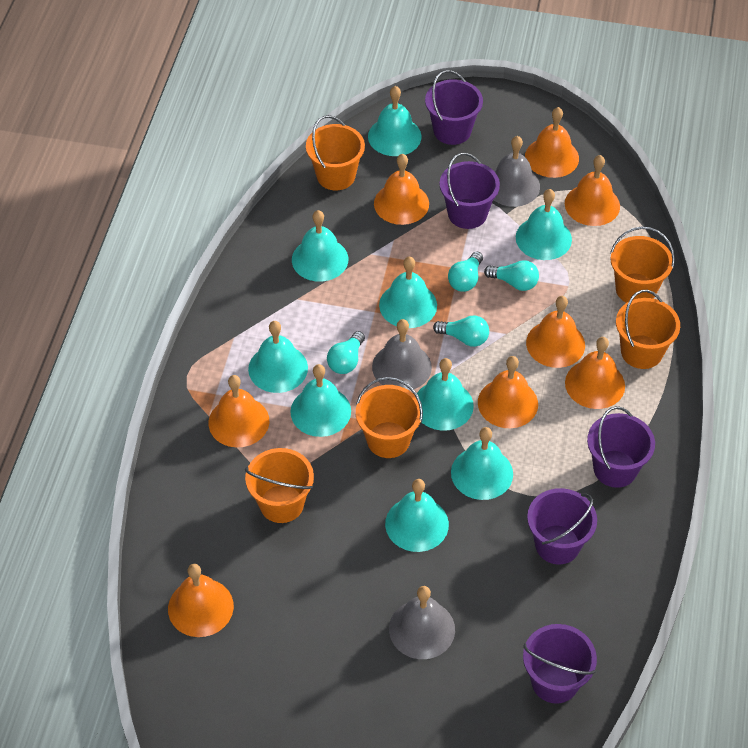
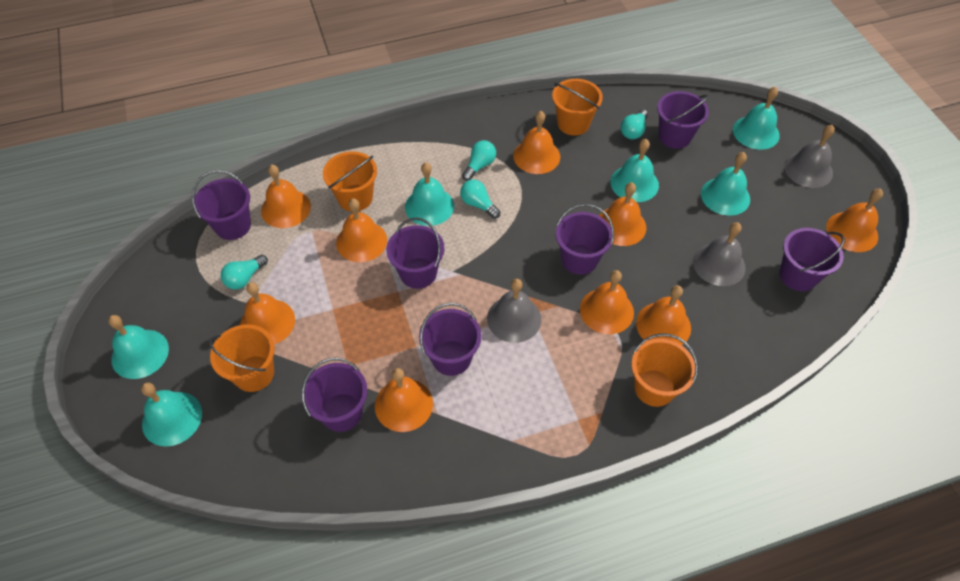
orange bell: [168,564,234,637] [209,375,269,447] [374,154,429,225] [478,356,538,428] [525,107,579,178] [526,296,585,368] [565,155,620,226] [565,337,625,409] = 8 -> [240,282,295,344] [261,165,311,228] [336,198,387,262] [375,368,433,432] [513,111,560,174] [580,270,634,334] [599,182,646,246] [636,285,691,345] [826,188,883,252] = 9
orange bucket: [245,448,314,523] [306,115,365,190] [356,377,423,458] [610,226,675,303] [616,290,680,369] = 5 -> [209,324,275,392] [323,151,377,212] [552,79,603,135] [631,333,698,407] = 4
purple bucket: [425,70,483,145] [439,153,500,229] [523,624,597,704] [527,488,597,565] [587,406,655,488] = 5 -> [192,170,251,240] [302,358,368,432] [386,217,444,289] [419,303,481,376] [556,204,614,275] [657,91,709,149] [779,228,845,291] = 7
turquoise bell: [248,321,308,393] [290,364,351,437] [292,210,348,282] [368,86,422,156] [379,257,437,328] [385,479,449,552] [417,358,474,431] [451,427,513,500] [516,189,572,260] = 9 -> [108,315,169,379] [141,382,202,447] [405,162,454,226] [610,139,659,202] [701,152,750,216] [733,87,780,150] = 6

